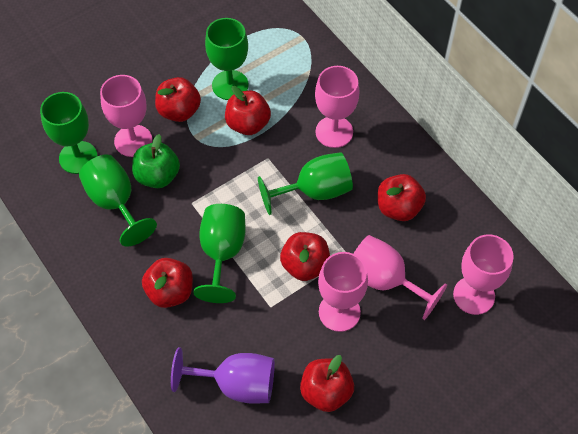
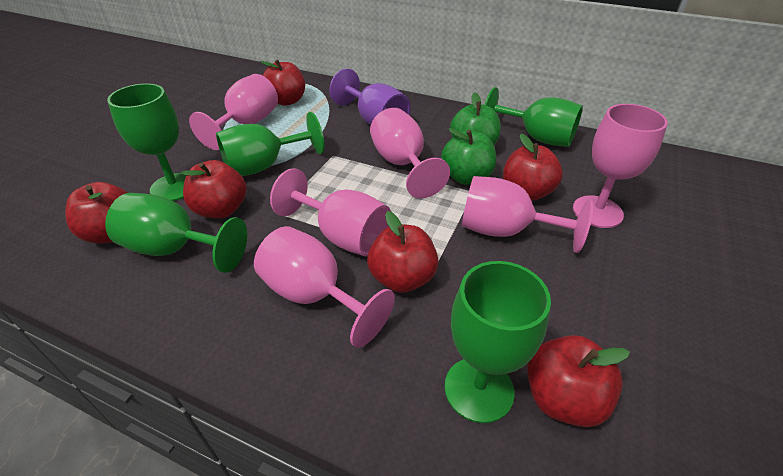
green apple: [132,134,180,188] = 1 -> [441,128,496,185] [450,92,501,145] = 2
pink goblet: [100,75,152,157] [315,66,359,148] [318,252,368,332] [353,235,447,320] [453,235,514,315] = 5 -> [189,74,278,150] [254,226,395,348] [270,168,391,257] [370,108,450,198] [462,176,593,253] [573,104,668,228] = 6

